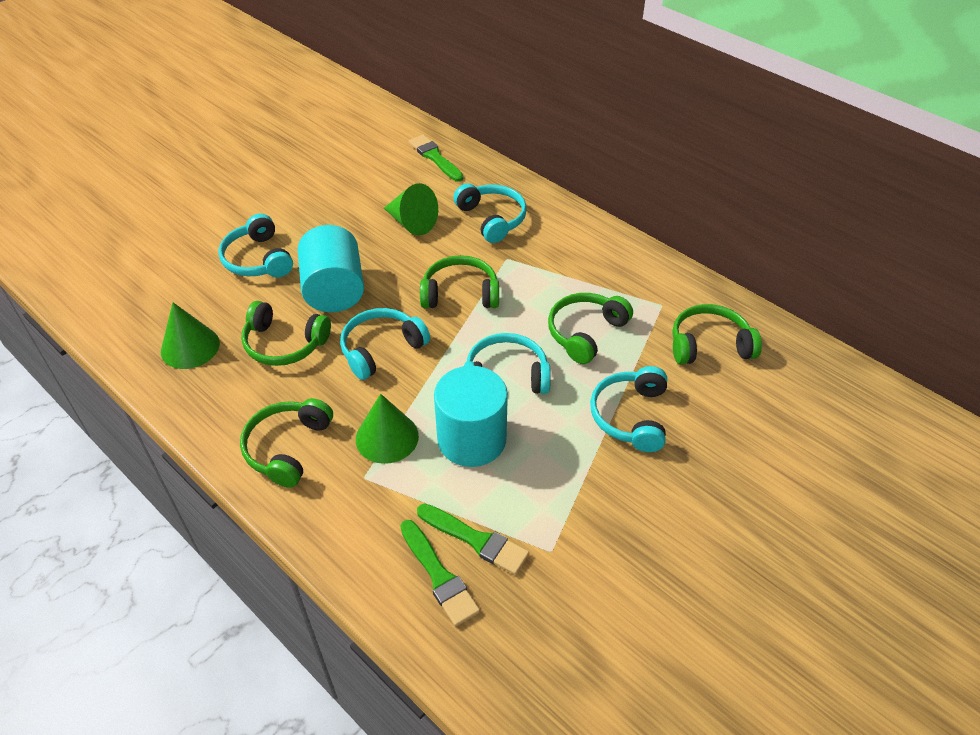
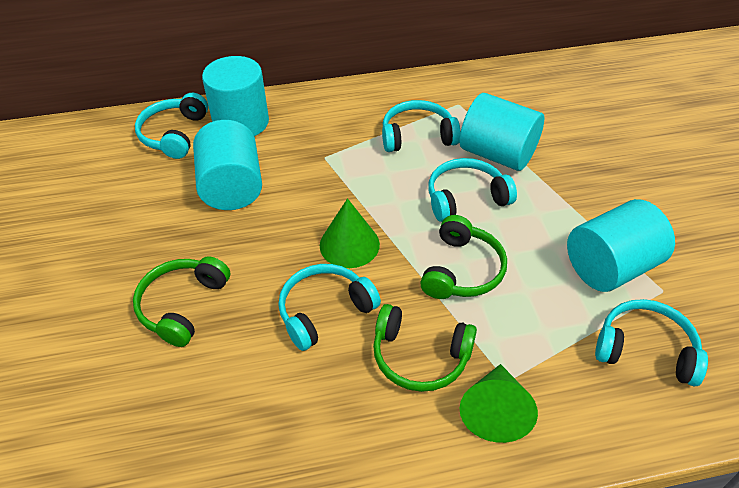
green brush: [400,520,480,626] [409,135,463,182] [417,504,529,575] = 3 -> none = 0
green cone: [161,302,220,369] [356,394,419,464] [384,183,438,236] = 3 -> [320,198,380,268] [460,364,538,443] = 2
green headphones: [240,398,333,488] [241,301,331,366] [420,255,499,308] [548,293,633,364] [672,304,762,364] = 5 -> [133,256,230,347] [373,304,477,392] [420,215,507,299] = 3
turquoise cylinder: [298,225,364,312] [434,366,508,467] = 2 -> [193,120,262,210] [202,56,269,136] [460,93,544,171] [567,199,675,292] = 4

